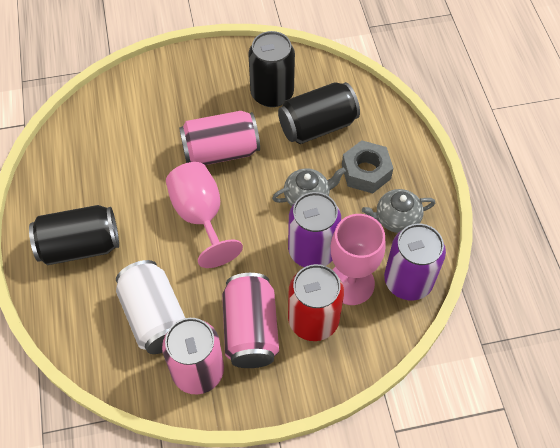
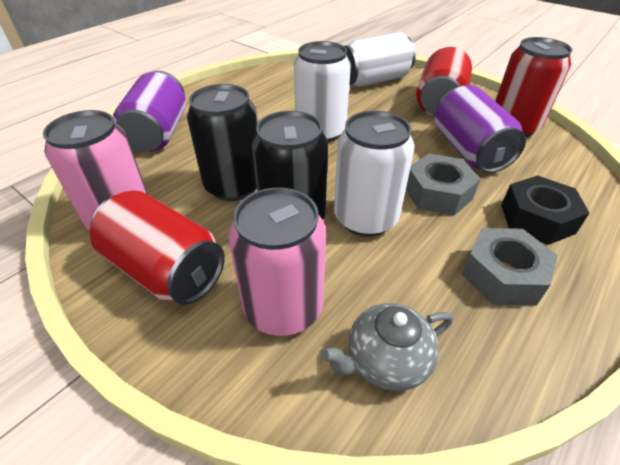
black can: [29,205,119,265] [248,31,295,107] [278,82,360,144] = 3 -> [187,84,258,201] [252,111,328,219] = 2
black nut: none = 0 -> [501,175,589,245] = 1
grey nut: [342,140,394,194] = 1 -> [406,154,480,216] [462,228,558,306] = 2
grey teapot: [272,168,346,206] [362,189,435,233] = 2 -> [321,303,453,391] = 1
pink can: [162,318,224,394] [179,111,260,165] [222,273,279,368] = 3 -> [43,110,148,230] [228,188,326,336] = 2
pink goblet: [166,162,243,268] [331,214,386,305] = 2 -> none = 0
red can: [288,264,344,341] = 1 -> [90,190,225,305] [416,47,472,116] [495,37,572,137] = 3
white can: [116,260,185,354] = 1 -> [294,41,351,143] [334,111,415,236] [345,32,416,87] = 3

